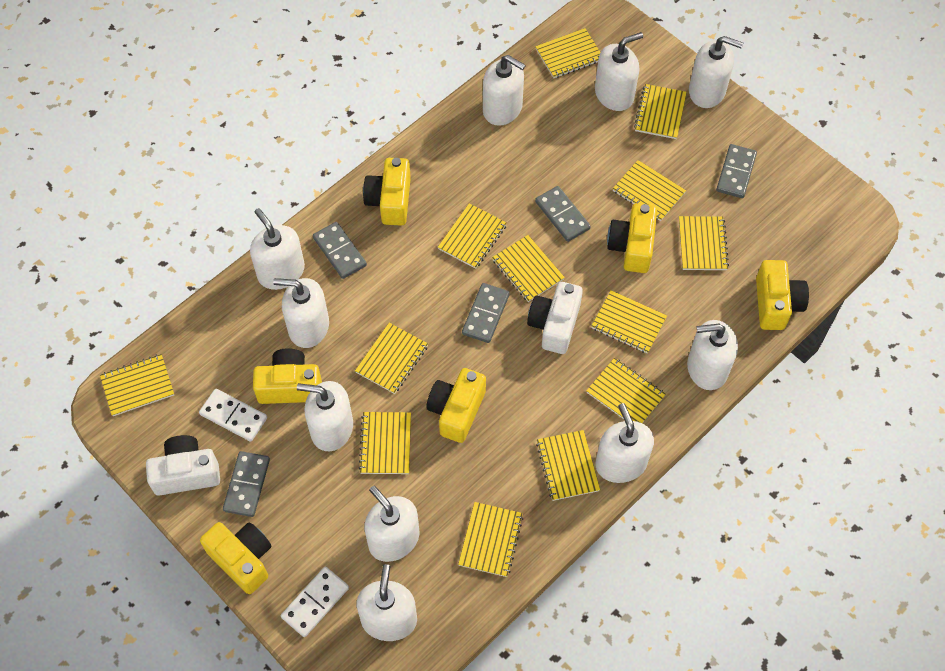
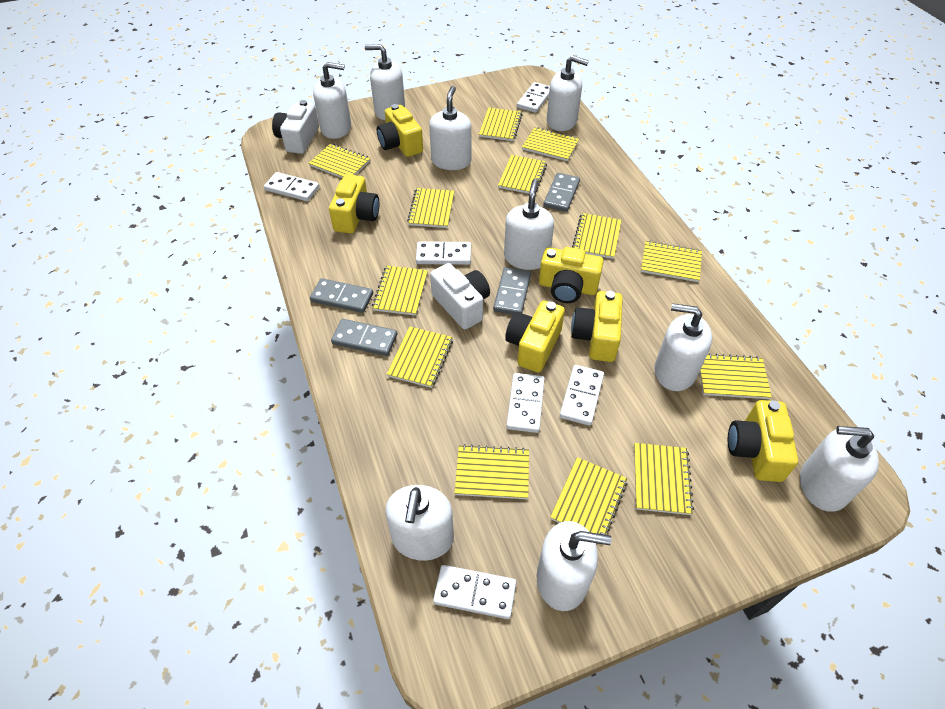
grey domino: [223,451,270,517] [313,222,367,279] [462,283,510,343] [535,186,591,242] [716,144,757,198] = 5 -> [310,278,373,313] [331,319,397,356] [493,267,531,315] [543,173,580,212] = 4
white domino: [199,389,267,442] [281,567,349,637] = 2 -> [264,172,319,201] [416,241,471,265] [433,565,516,619] [506,373,545,433] [517,82,550,113] [560,365,604,426] = 6
white soap dispenser: [250,208,305,290] [273,278,329,348] [297,381,353,451] [356,564,417,641] [364,486,419,562] [483,55,526,126] [595,32,643,111] [595,403,654,483] [687,320,738,390] [689,36,743,108] = 10 -> [313,62,351,139] [365,44,405,120] [385,485,454,561] [429,86,471,170] [504,179,554,270] [537,521,612,611] [547,55,589,131] [654,303,712,391] [800,426,879,512] = 9

